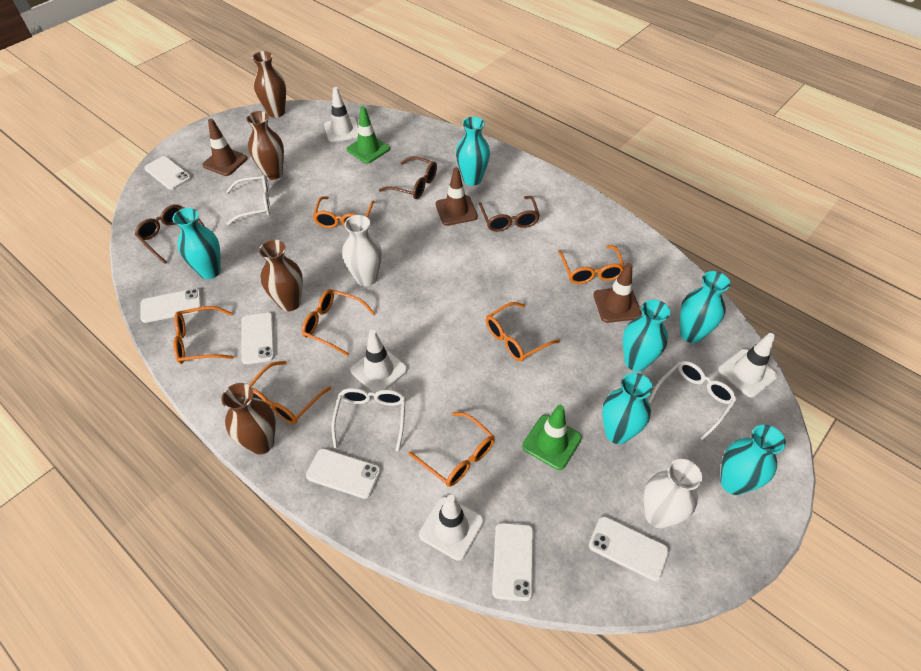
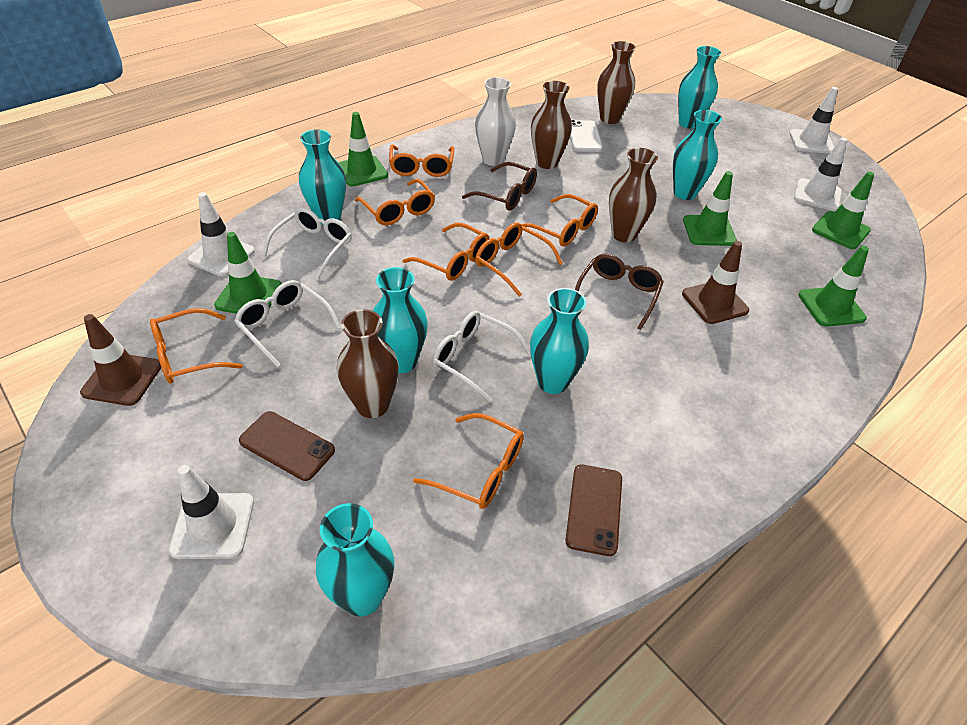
brown glasses: [135,204,205,264] [379,156,437,199] [479,196,540,232] = 3 -> [462,162,537,211] [575,254,663,330] = 2
brown phone: none = 0 -> [239,411,335,481] [565,464,622,556] = 2
brown traffic cone: [202,119,248,176] [435,167,478,226] [593,263,642,323] = 3 -> [80,314,161,406] [682,241,749,324] = 2
green traffic cone: [347,106,390,164] [522,405,582,470] = 2 -> [214,232,282,314] [338,112,388,187] [683,171,737,246] [799,246,869,327] [812,172,874,249] = 5
white phone: [140,288,202,323] [144,156,191,190] [241,312,275,365] [306,448,381,499] [492,523,534,601] [589,516,670,581] = 6 -> [570,120,603,152] = 1
white vase: [342,215,382,286] [643,459,702,528] = 2 -> [475,77,516,166] = 1

